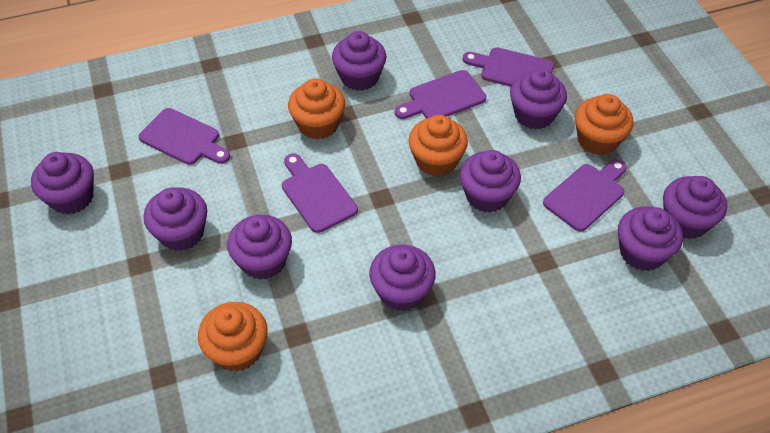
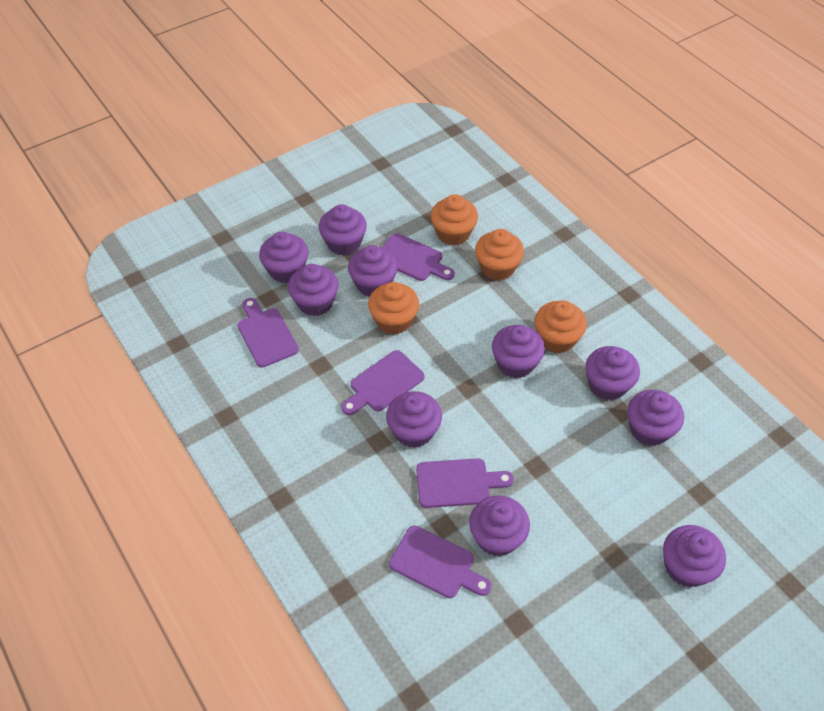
purple cupcake: [31,152,94,215] [144,188,207,251] [227,215,292,280] [332,31,386,91] [369,245,436,311] [460,150,521,213] [510,69,567,129] [618,206,683,271] [663,176,727,239] = 9 -> [259,232,308,283] [288,264,338,316] [319,204,367,256] [348,245,398,297] [386,391,442,448] [469,495,530,557] [492,325,545,379] [585,346,640,401] [628,390,684,446] [663,525,726,587] = 10

